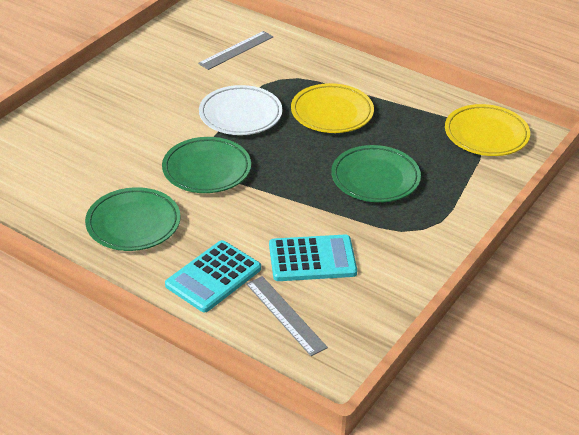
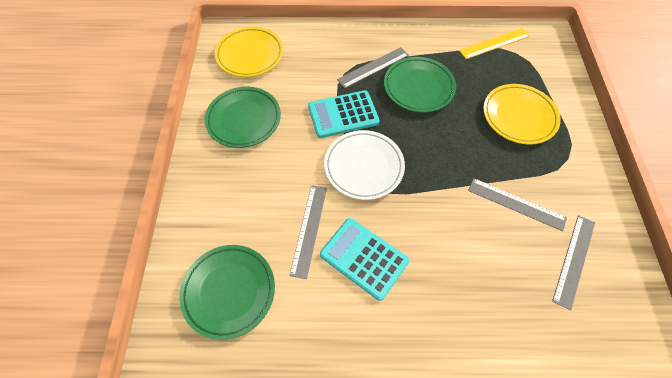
grey ruler: [198,31,273,70] [246,276,328,356] = 2 -> [289,185,327,279] [337,47,409,88] [468,178,567,231] [552,215,595,311] = 4
yellow ruler: none = 0 -> [459,28,530,59] = 1

